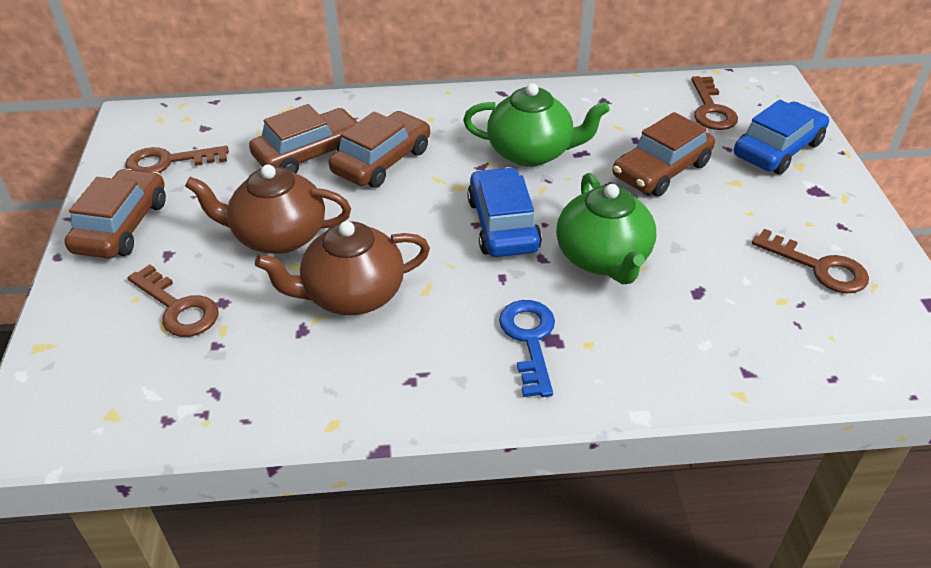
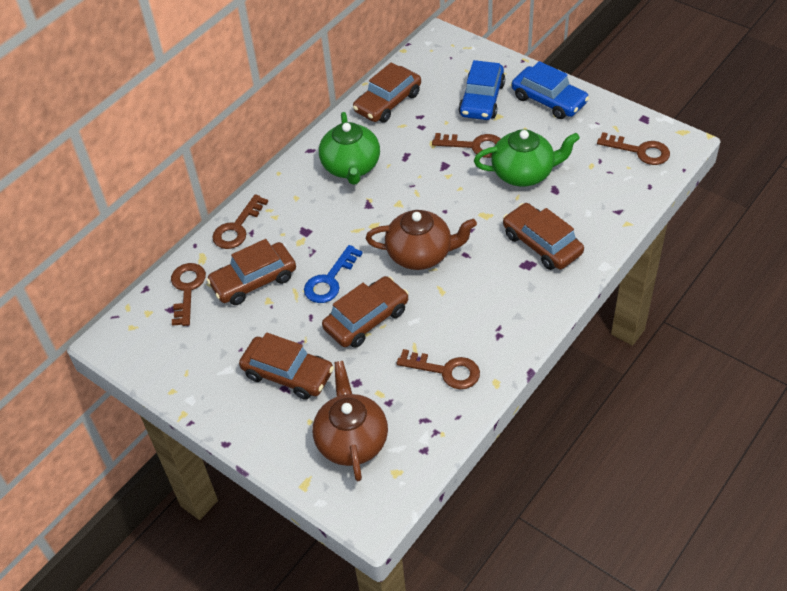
brown car: [64,169,166,259] [249,104,357,173] [329,111,430,188] [612,112,715,196] = 4 -> [207,239,296,305] [239,333,334,400] [322,276,409,348] [353,63,421,123] [503,203,584,270] = 5
brown key: [125,146,229,173] [128,264,218,337] [691,76,738,130] [752,229,869,293] = 4 -> [171,263,206,326] [212,194,268,249] [397,349,480,389] [432,133,501,158] [597,132,670,165] = 5

